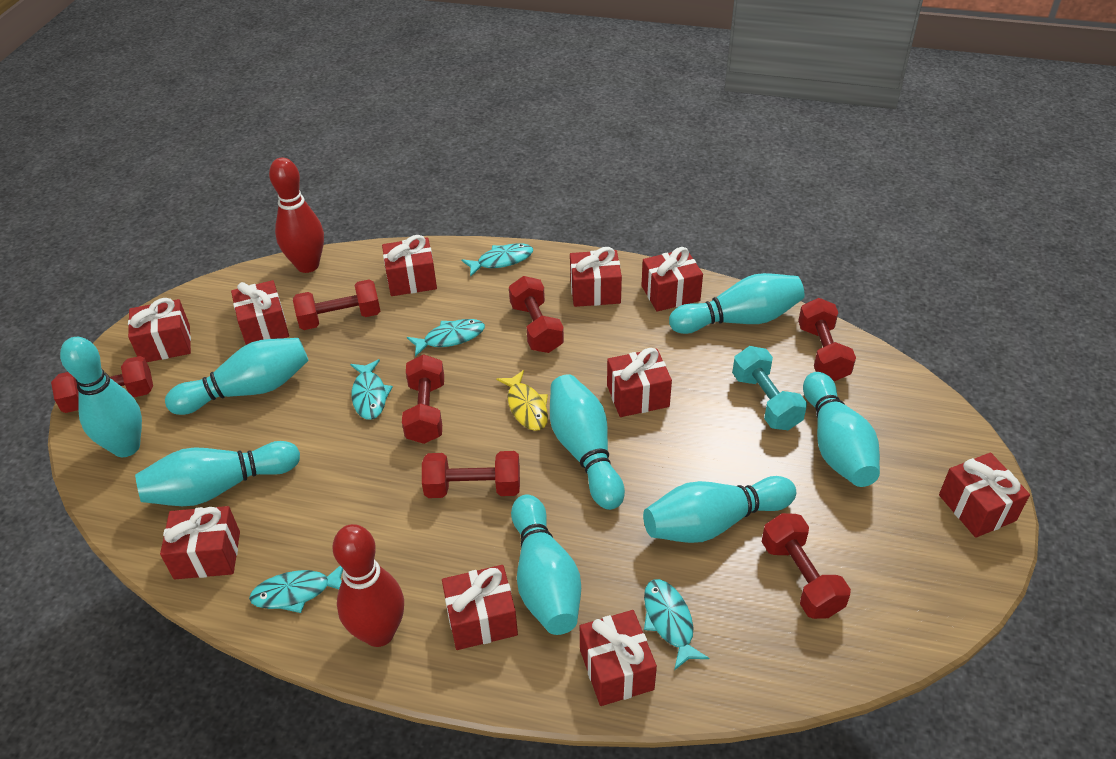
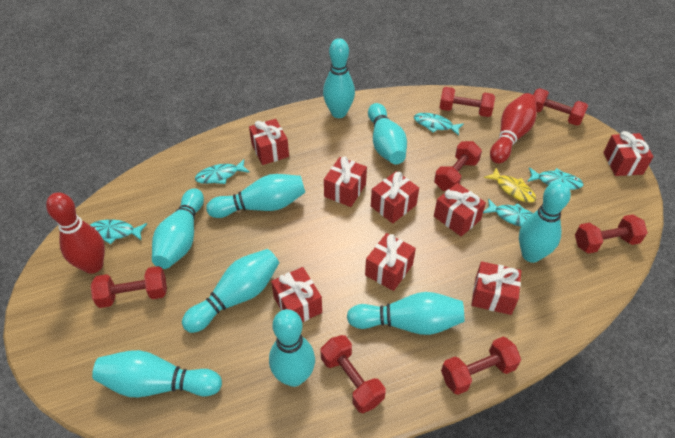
red gift: [128,298,191,362] [160,506,240,580] [231,280,289,345] [382,235,437,296] [442,565,518,650] [570,247,622,307] [580,610,657,706] [607,348,672,417] [641,247,703,312] [939,452,1030,538] = 10 -> [249,119,289,165] [271,267,322,322] [324,156,367,207] [365,233,416,291] [371,171,419,224] [434,183,486,236] [471,261,521,315] [603,131,654,176] = 8
turquoise bowling pin: [60,337,142,457] [135,441,300,506] [165,338,309,415] [511,494,581,635] [550,374,625,510] [643,476,796,543] [669,273,805,334] [803,372,880,487] = 8 -> [92,350,222,397] [152,188,204,269] [182,249,279,333] [206,174,305,218] [269,309,315,387] [323,38,355,118] [347,292,464,335] [368,103,407,164] [519,181,571,263] = 9
turquoise dumbbell: [732,346,807,430] = 1 -> none = 0

